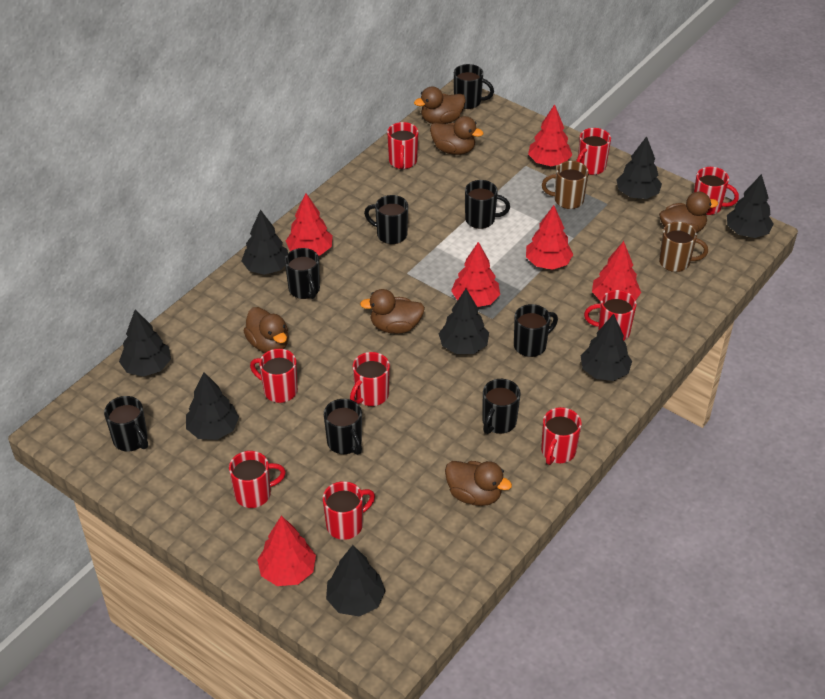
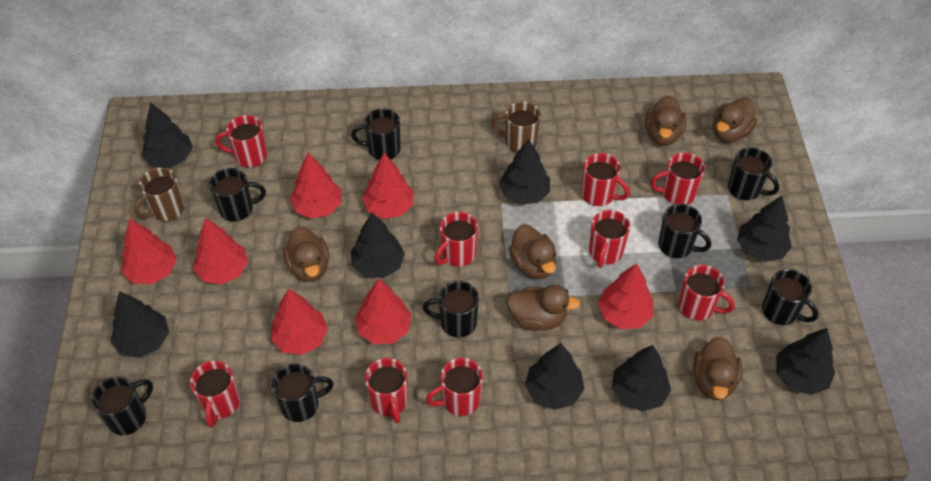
red tree: [257,516,316,586] [286,193,333,256] [451,242,500,307] [526,205,573,270] [528,104,572,166] [592,241,641,301] = 6 -> [121,218,177,284] [193,218,248,285] [271,288,328,355] [290,153,341,219] [355,278,412,344] [362,153,414,219] [598,263,654,329] = 7

